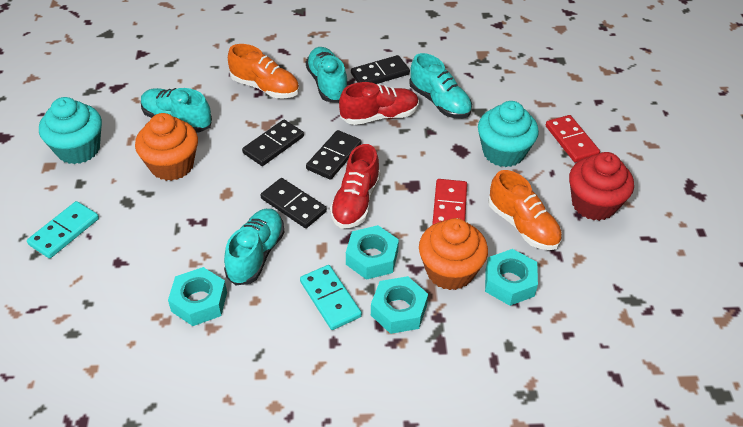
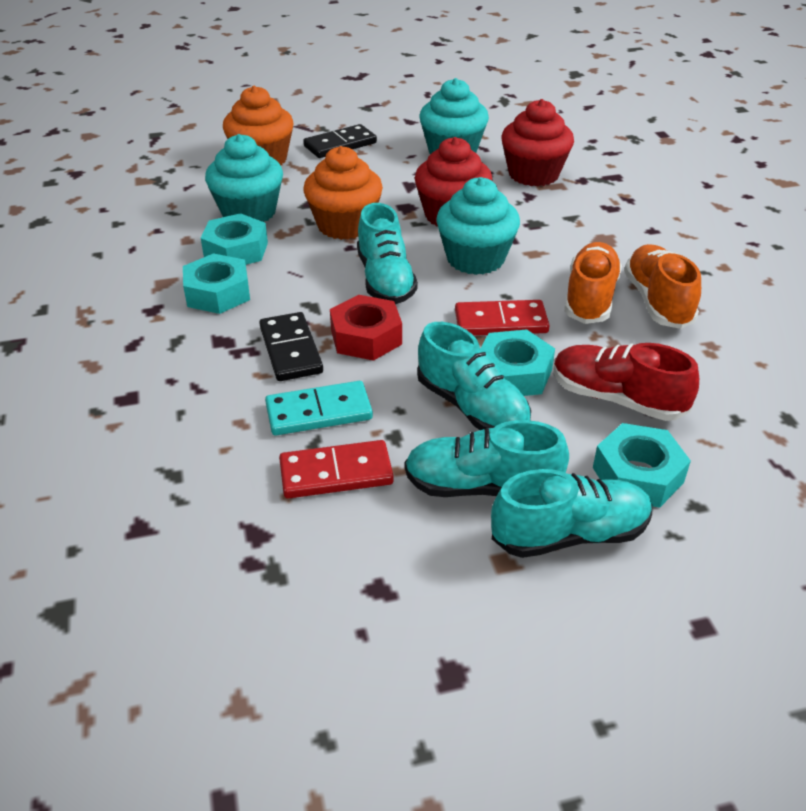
black domino: [242,120,304,166] [261,178,327,228] [306,130,361,180] [351,55,410,84] = 4 -> [259,312,323,381] [303,124,377,158] = 2
red cupcake: [569,152,634,221] = 1 -> [415,137,492,227] [501,99,574,187] = 2
red nut: none = 0 -> [330,295,402,361] = 1
red shoe: [330,144,380,228] [339,82,419,125] = 2 -> [553,343,699,421] = 1
turquoise cupcake: [39,97,102,164] [478,101,539,167] = 2 -> [205,134,283,222] [420,78,489,154] [436,177,520,275] = 3
turquoise domino: [27,201,99,259] [300,265,362,330] = 2 -> [265,381,373,435] = 1

